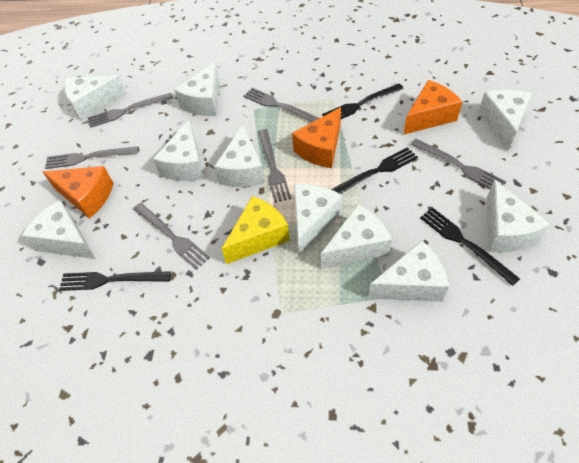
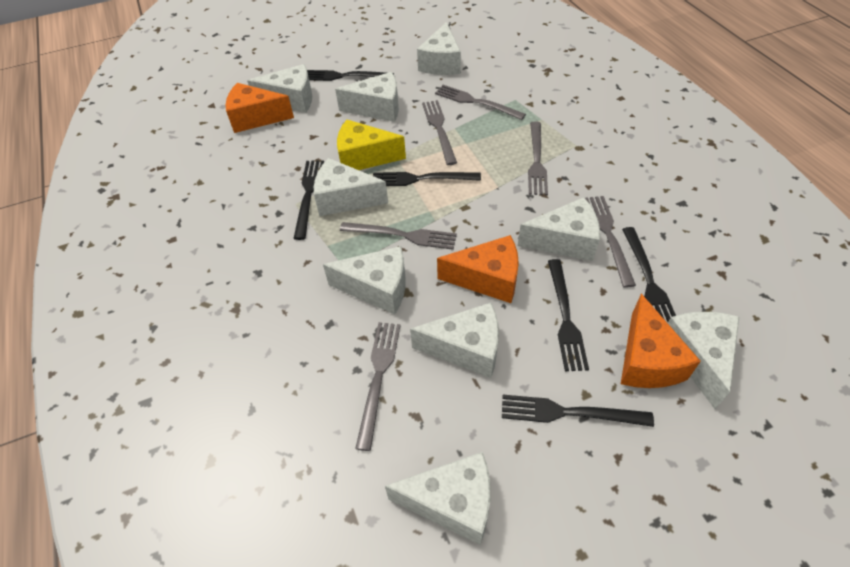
black fork: [59,271,171,291] [322,84,404,119] [331,147,418,194] [420,208,520,286] = 4 -> [293,160,324,240] [307,70,394,81] [373,172,481,186] [502,395,654,427] [548,259,589,371] [622,227,676,322] = 6
white cheese: [21,200,95,259] [64,75,126,120] [153,120,204,181] [174,62,219,116] [214,125,265,187] [294,184,343,255] [321,204,392,269] [368,241,449,302] [478,90,532,150] [487,179,550,252] = 10 -> [247,64,312,113] [314,158,388,216] [323,246,406,315] [335,72,399,122] [385,452,490,545] [410,303,499,378] [417,22,461,75] [518,197,600,261] [668,312,740,409] = 9

